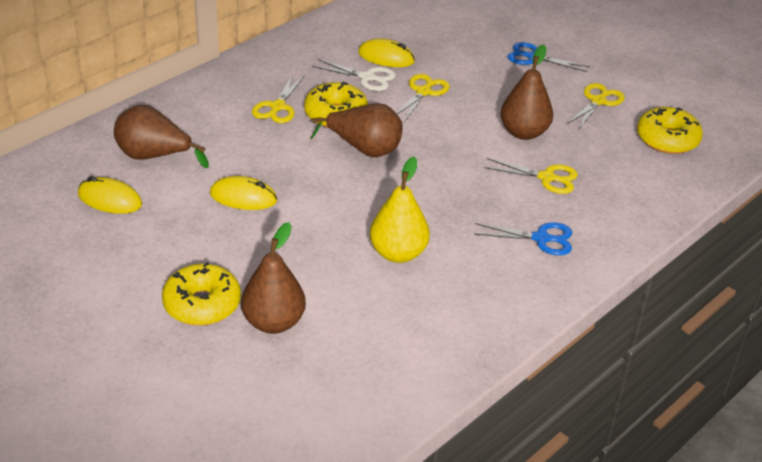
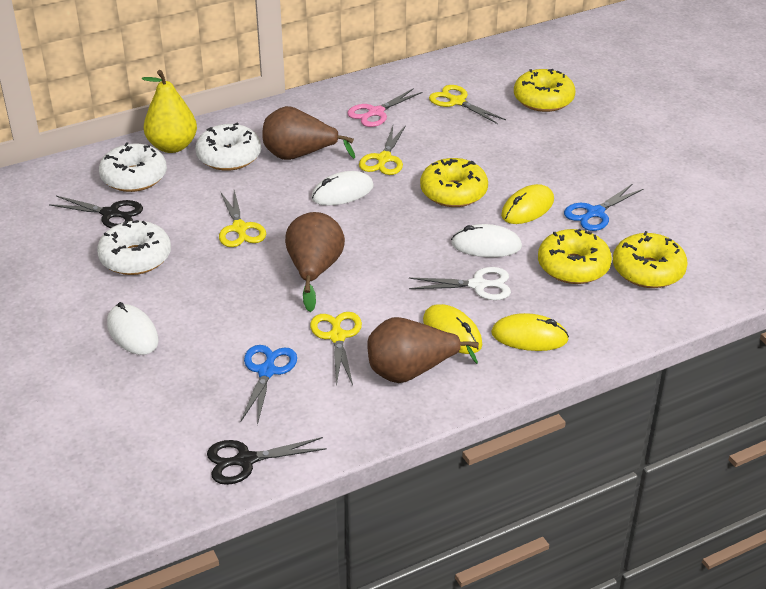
black scissors: none = 0 -> [49,196,143,228] [207,437,327,485] = 2
brown pear: [114,105,209,168] [241,222,306,334] [311,103,403,157] [500,45,553,140] = 4 -> [262,106,355,160] [285,212,345,312] [367,317,479,383] = 3
pink scissors: none = 0 -> [347,88,423,127] = 1
white donut: none = 0 -> [97,220,171,275] [99,142,167,192] [195,122,261,171] = 3
white mouse: none = 0 -> [107,302,159,355] [311,171,374,205] [451,224,522,257] = 3
yellow donut: [162,262,241,326] [304,82,368,128] [637,107,703,154] = 3 -> [420,158,488,207] [514,69,576,112] [538,229,612,284] [613,231,688,288] = 4

